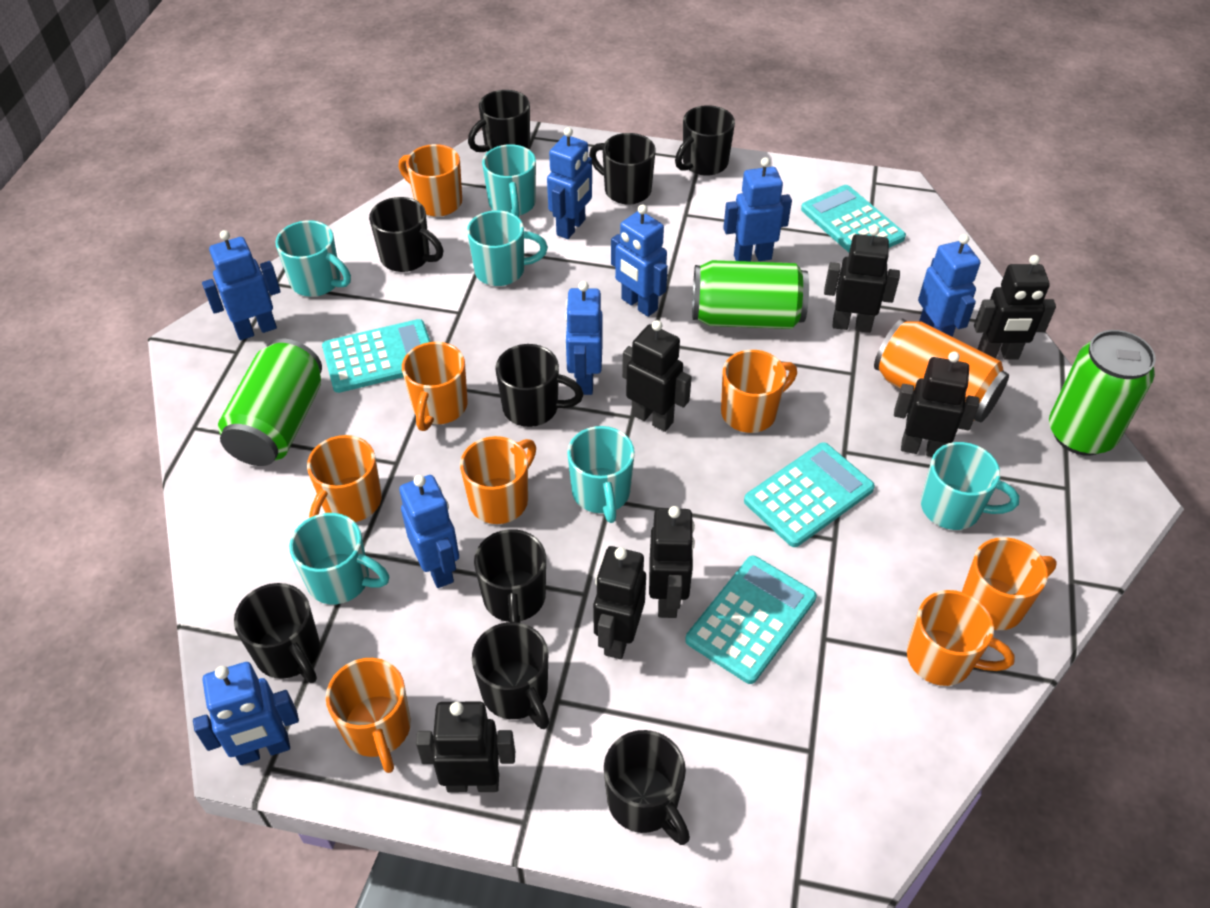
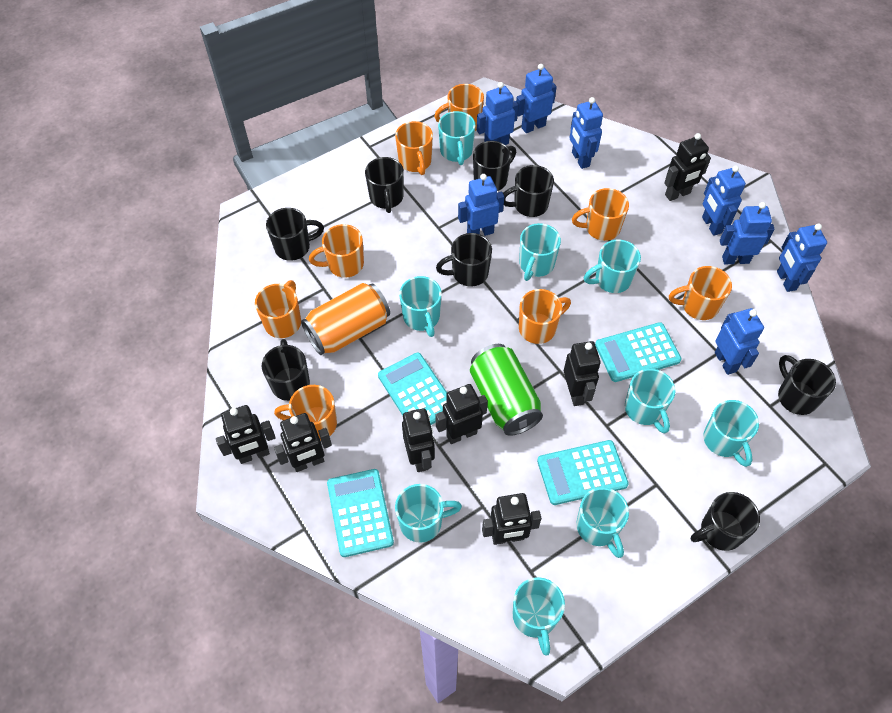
black mug: [234,583,320,683] [369,197,443,272] [468,90,530,152] [472,622,549,729] [474,529,546,623] [495,344,584,427] [589,133,655,205] [604,730,690,845] [675,105,735,176] = 9 -> [262,339,310,401] [266,208,324,261] [365,157,404,213] [436,233,492,287] [473,141,516,191] [503,165,554,217] [691,492,760,551] [778,355,836,415] = 8
green can: [218,339,322,466] [692,260,809,329] [1049,330,1156,456] = 3 -> [470,344,543,436] = 1
turquoise mug: [275,220,351,297] [289,513,389,604] [467,210,548,286] [482,144,536,218] [567,426,635,523] [921,442,1019,530] = 6 -> [395,484,462,543] [399,276,442,337] [438,111,476,165] [512,577,565,656] [519,223,561,281] [576,487,629,558] [584,239,641,293] [625,369,676,434] [703,400,759,467] = 9

